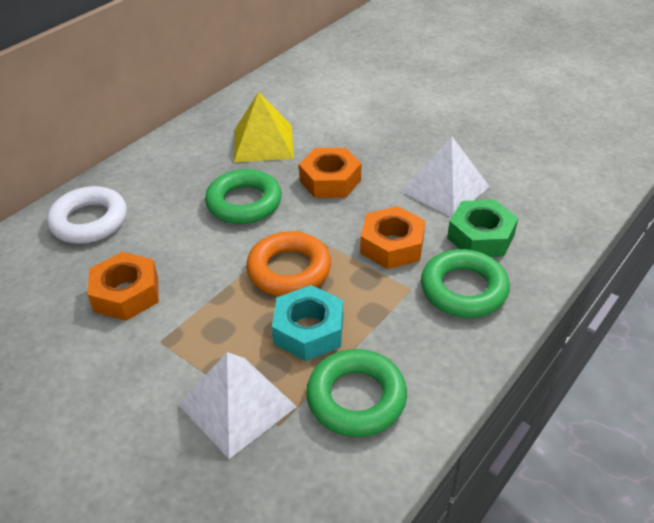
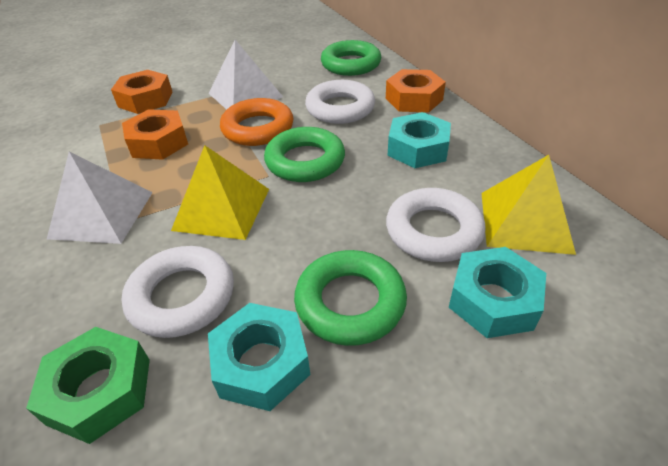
turquoise nut: [272,285,343,361] = 1 -> [208,303,311,411] [388,112,451,168] [449,247,546,338] = 3
white ring: [47,186,127,244] = 1 -> [121,246,234,338] [305,80,375,124] [386,188,486,262] = 3
yellow pyramid: [234,92,294,162] = 1 -> [171,145,269,240] [481,155,576,255] = 2

